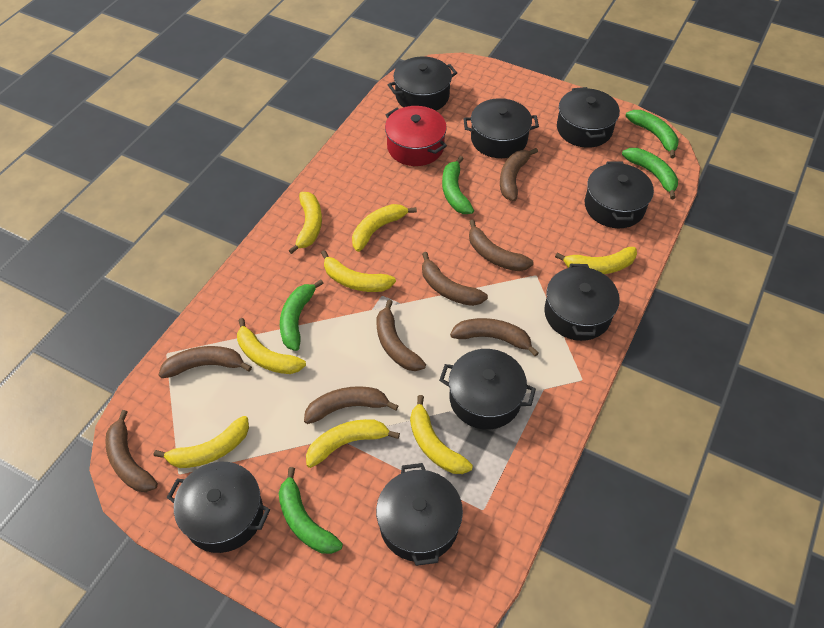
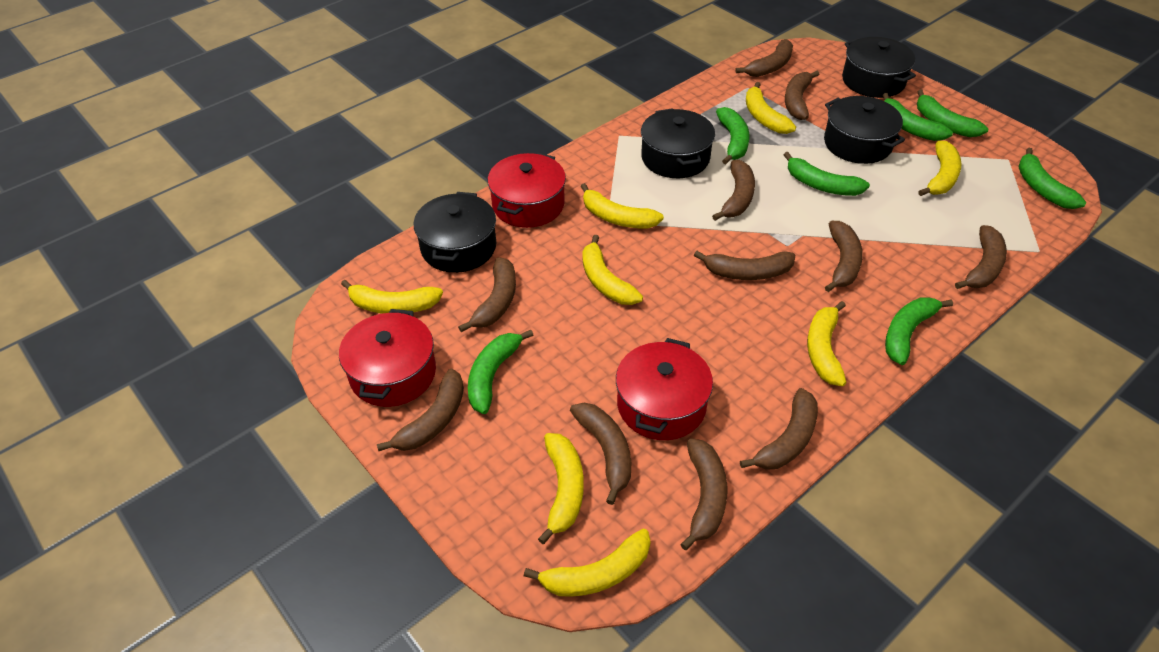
black pot: [167,462,270,553] [376,463,463,566] [388,57,457,111] [439,349,536,430] [463,98,539,158] [544,264,619,341] [557,87,620,148] [585,161,654,228] = 8 -> [414,192,496,273] [641,108,715,178] [824,96,905,164] [842,37,916,98] = 4
brown banana: [105,410,158,492] [159,346,252,378] [304,386,399,424] [376,300,426,371] [422,252,488,306] [450,318,539,357] [469,220,534,271] [500,148,538,201] = 8 -> [377,369,464,451] [458,257,516,332] [570,403,631,505] [680,439,727,550] [694,251,795,280] [712,160,755,221] [735,39,793,77] [740,388,818,470] [785,71,819,120] [825,221,863,292] [955,225,1007,289] = 11
green banana: [279,467,343,554] [280,280,324,351] [442,156,474,214] [622,148,678,199] [626,110,679,158] = 5 -> [468,329,533,414] [716,107,749,165] [783,152,870,196] [883,93,953,141] [885,298,953,365] [917,89,988,137] [1018,148,1086,209] = 7
red pot: [385,106,447,166] = 1 -> [339,309,436,407] [488,153,566,228] [616,338,713,440] = 3

